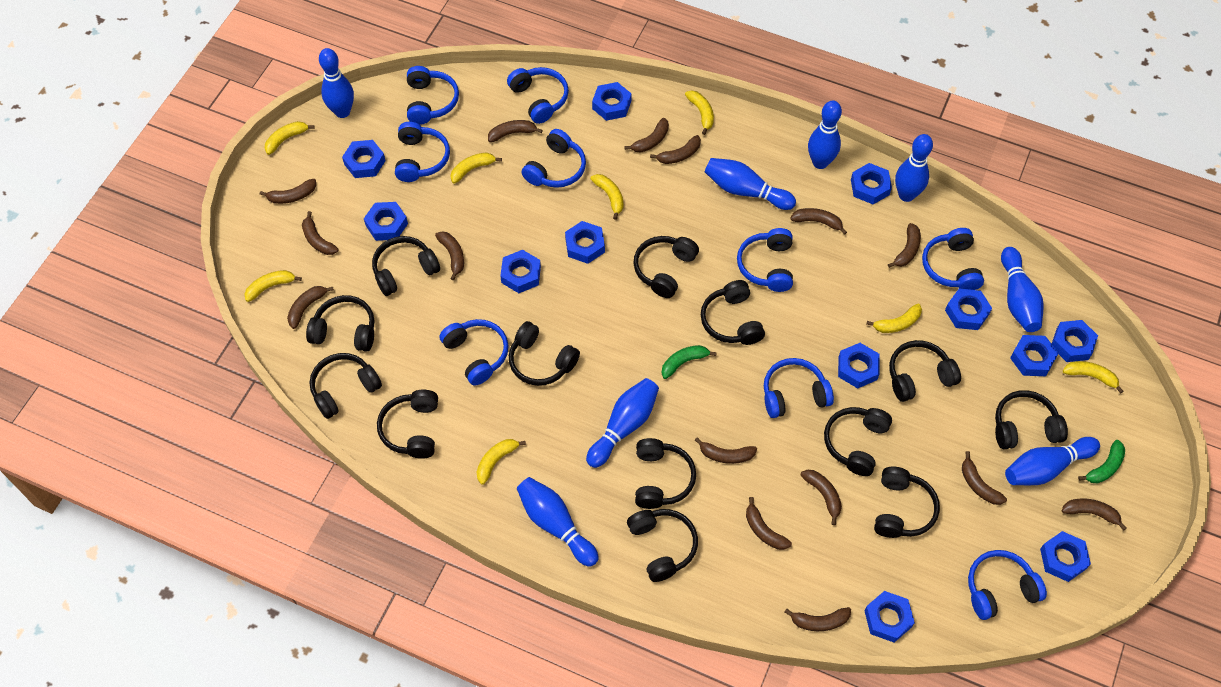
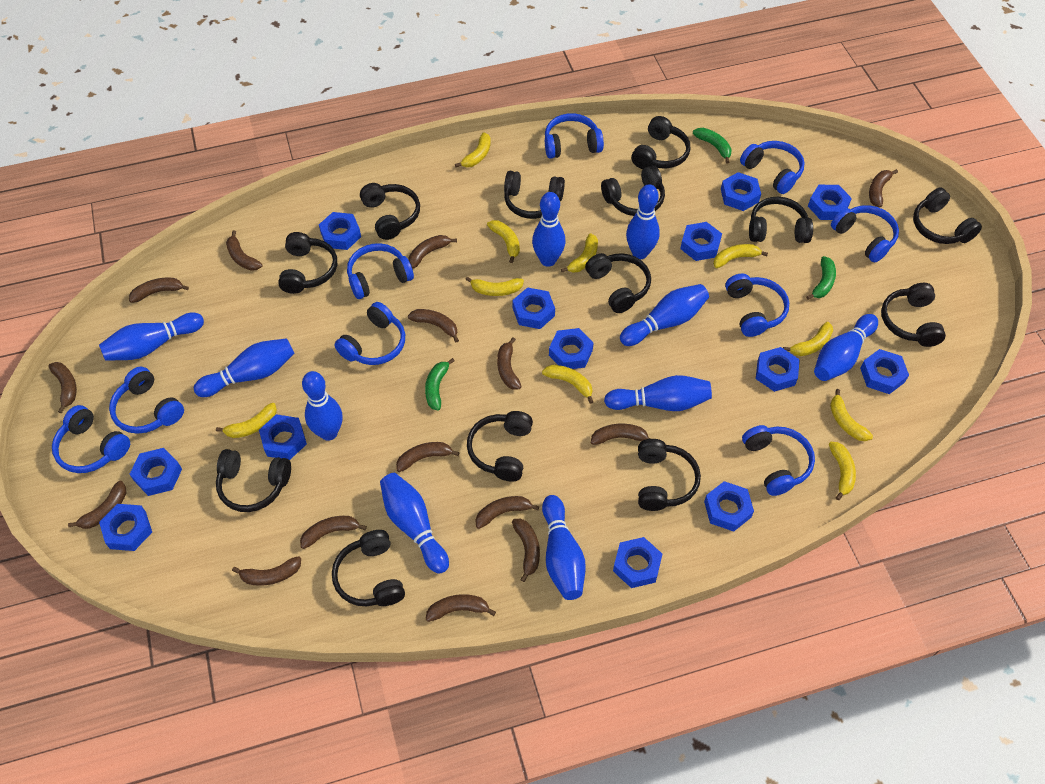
blue bowling pin: [319,48,354,118] [517,477,599,567] [586,378,659,468] [705,158,796,210] [808,100,842,169] [895,134,933,202] [1001,247,1044,332] [1005,437,1100,485] = 8 -> [99,313,204,361] [194,338,295,397] [302,371,343,441] [380,473,449,574] [532,192,565,267] [542,495,586,600] [604,375,712,411] [620,284,709,346] [626,184,660,259] [814,314,878,381] = 10
blue nut: [342,140,386,178] [364,202,408,241] [500,250,541,293] [565,221,605,264] [592,82,632,121] [838,343,880,389] [851,163,892,204] [864,591,915,643] [945,289,992,330] [1010,335,1059,376] [1040,531,1091,582] [1052,320,1098,362] = 12 -> [99,504,152,551] [129,448,182,496] [259,414,307,460] [319,212,361,250] [512,287,555,329] [549,328,594,369] [613,537,662,588] [680,222,722,261] [704,481,754,532] [721,172,761,211] [756,347,800,392] [808,185,852,220] [860,349,909,394] = 13
green banana: [661,345,717,379] [1078,440,1125,483] = 2 -> [425,358,454,411] [693,128,731,163] [806,256,836,300] = 3
yellow banana: [244,270,302,302] [265,121,315,155] [450,153,502,184] [477,439,526,485] [590,174,623,220] [685,90,714,135] [866,303,922,333] [1063,361,1123,394] = 8 -> [216,403,277,438] [455,132,491,167] [465,277,524,296] [487,220,520,263] [542,365,593,404] [561,233,598,273] [713,244,768,268] [783,322,833,356] [829,442,856,500] [830,389,873,441] = 10

